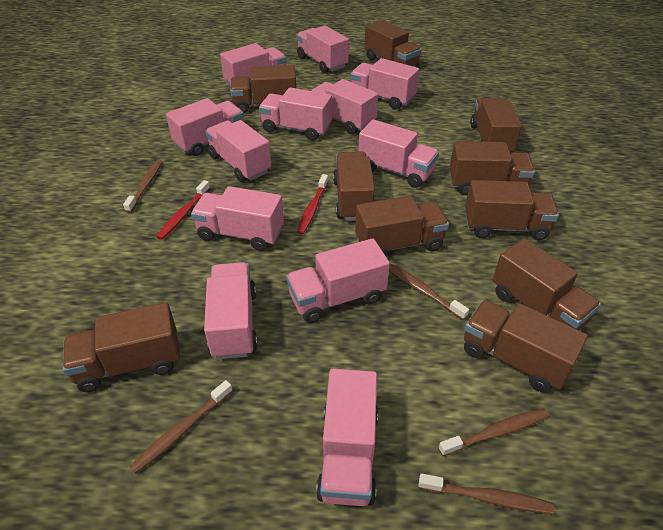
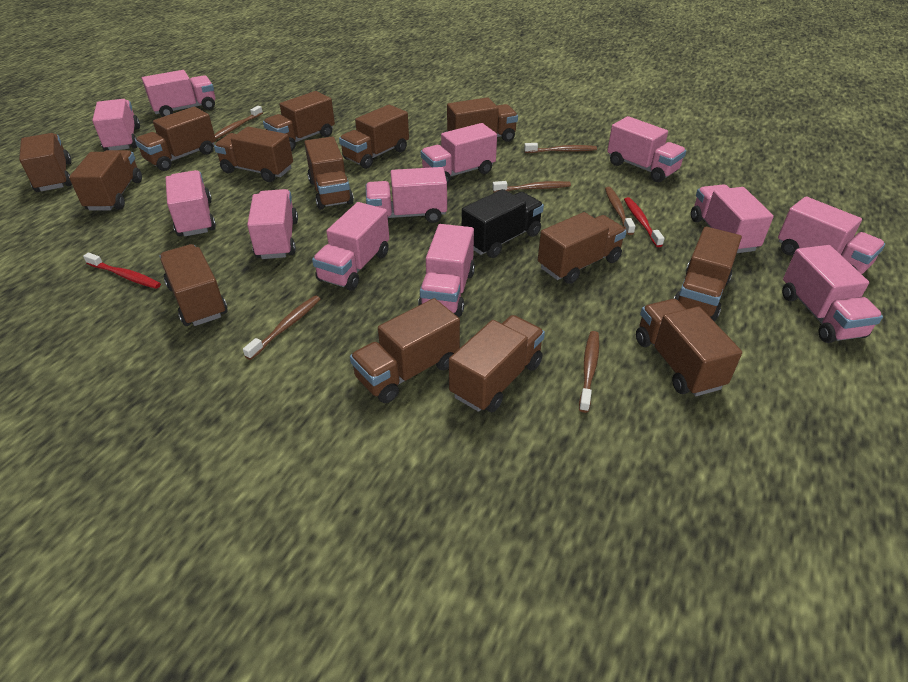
black truck: none = 0 -> [462,189,544,258] = 1
brown toothbrush: [123,160,163,213] [129,380,233,474] [389,264,469,320] [418,473,554,514] [438,408,549,456] = 5 -> [214,106,263,139] [243,295,320,360] [492,181,571,192] [524,143,597,153] [579,331,599,413] [605,187,635,235] = 6
brown truck: [63,302,180,392] [230,65,296,113] [333,151,375,221] [355,196,449,257] [365,20,422,67] [450,141,535,195] [464,300,588,393] [465,180,559,240] [470,98,522,152] [493,238,601,330] = 10 -> [19,133,72,192] [69,150,142,211] [135,107,216,171] [160,244,228,326] [214,127,293,182] [263,91,335,151] [304,137,354,209] [339,105,409,169] [350,298,460,403] [447,97,518,142] [449,315,545,412] [538,212,627,284] [636,299,742,396] [674,227,742,321] = 14

